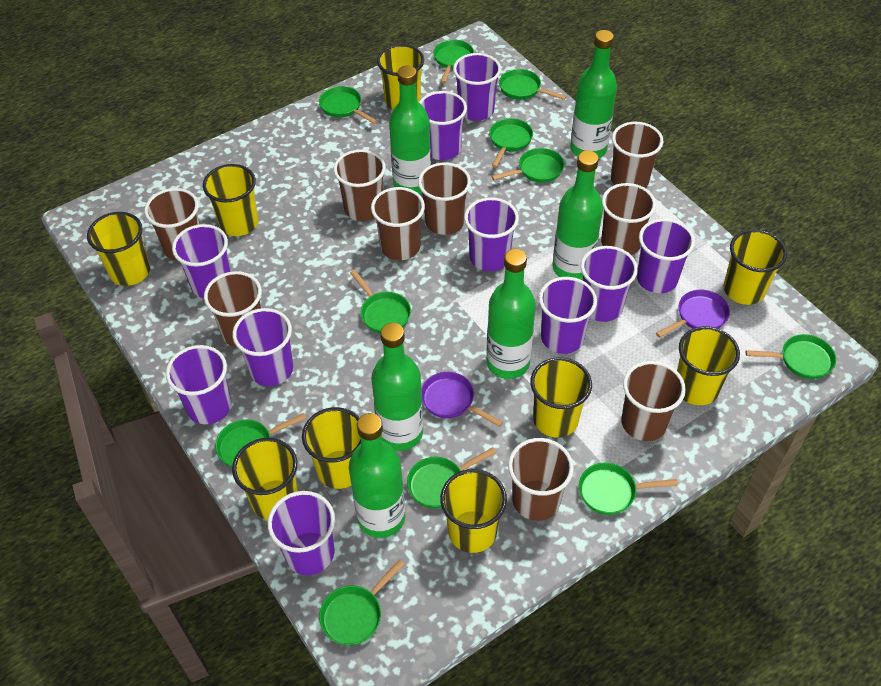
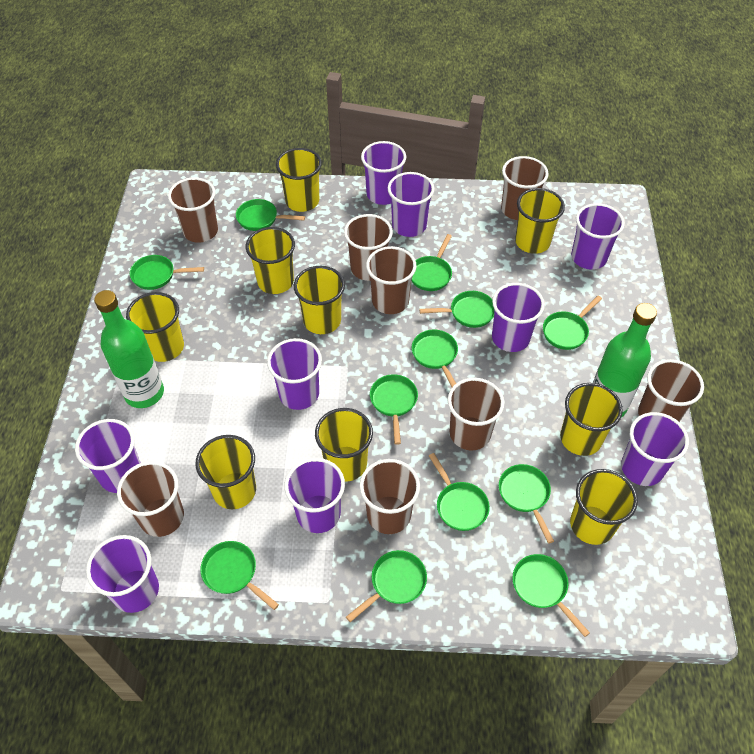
brown cup: [144,188,200,261] [204,271,262,348] [334,149,386,221] [371,187,425,260] [418,162,471,235] [508,438,574,521] [601,183,656,255] [611,122,663,188] [621,361,686,441] = 9 -> [117,461,184,537] [168,177,218,243] [344,214,393,281] [359,459,420,534] [366,246,417,314] [448,378,505,450] [501,156,549,220] [638,359,704,422] = 8
green bottle: [349,413,405,538] [371,323,423,451] [389,66,431,195] [486,249,536,379] [553,151,603,280] [570,30,617,158] = 6 -> [94,290,164,408] [593,303,657,418] = 2
green pan: [215,413,306,467] [319,86,377,124] [319,559,405,645] [350,270,411,333] [407,447,496,508] [433,40,474,83] [489,118,533,168] [491,148,564,183] [499,69,567,100] [579,463,678,515] [745,334,836,379] = 11 -> [130,255,204,290] [200,541,279,610] [236,199,305,231] [346,550,427,622] [370,374,418,445] [412,234,452,291] [412,329,458,387] [419,291,494,328] [429,453,490,531] [499,464,554,544] [512,554,590,637] [543,296,602,350] = 12
purple cup: [166,345,232,424] [172,224,230,298] [232,308,293,386] [268,491,335,575] [419,91,467,160] [453,53,501,121] [464,198,519,271] [539,277,597,354] [581,246,638,322] [637,219,695,293] = 10 -> [75,419,141,493] [86,535,159,613] [267,338,322,410] [284,458,345,533] [361,141,406,205] [388,172,435,237] [492,283,545,352] [571,203,625,270] [621,412,689,486] = 9
purple pan: [421,372,503,427] [656,290,730,338] = 2 -> none = 0

